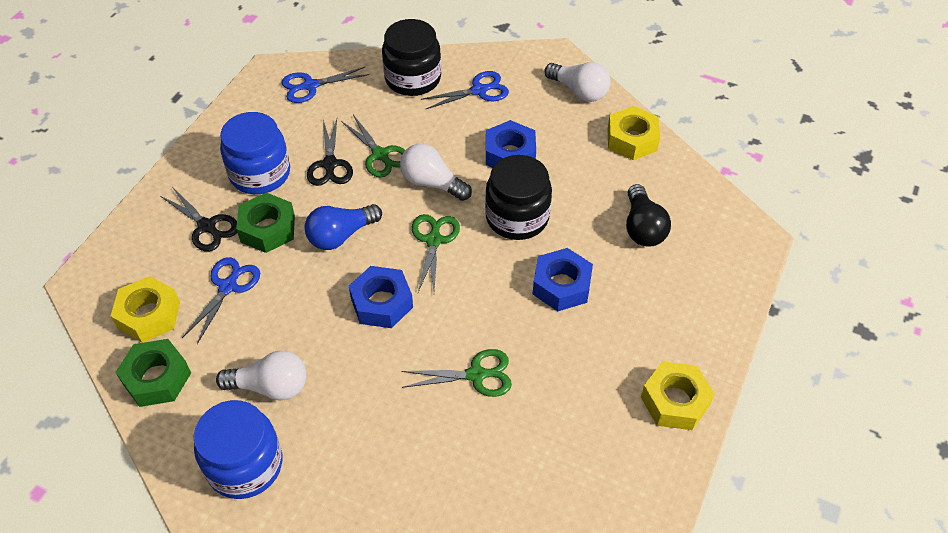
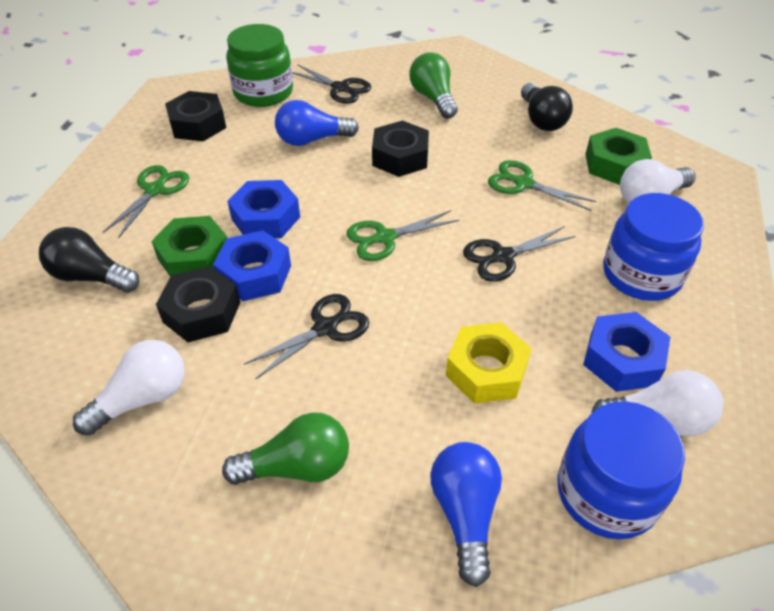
black jar: [382,19,441,96] [485,155,552,240] = 2 -> none = 0
black light bulb: [626,184,671,247] = 1 -> [39,227,139,292] [521,83,573,131] = 2
black nut: none = 0 -> [156,266,240,342] [165,91,226,141] [372,120,429,177] = 3
black scissors: [160,187,237,251] [307,119,353,186] = 2 -> [244,294,369,379] [292,64,371,104] [463,226,576,282] = 3
blue light bulb: [305,204,382,250] = 1 -> [275,100,359,146] [431,442,502,587] = 2
blue scissors: [182,257,260,344] [281,67,369,103] [421,71,509,110] = 3 -> none = 0
green jar: none = 0 -> [226,24,293,107] = 1
green light bulb: none = 0 -> [222,412,349,485] [410,52,458,119] = 2
yellow nut: [111,276,180,343] [607,106,660,160] [641,361,715,430] = 3 -> [446,322,532,404] = 1

